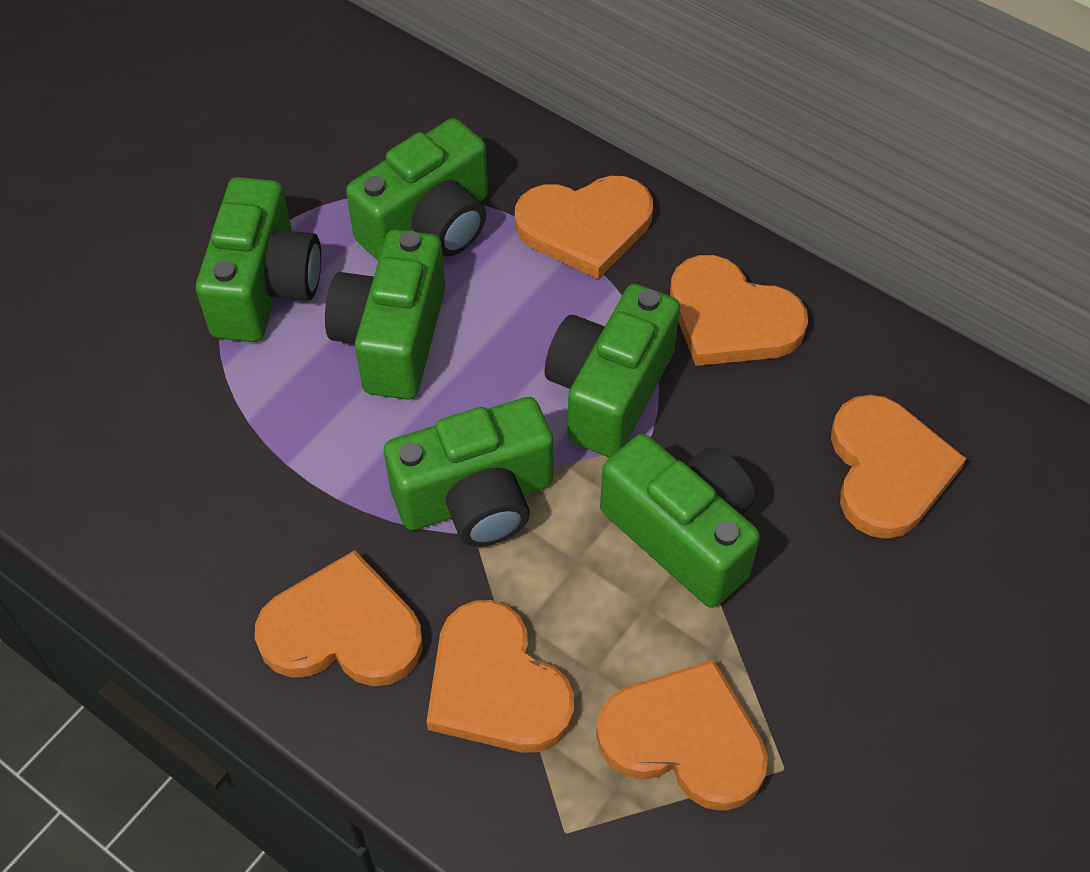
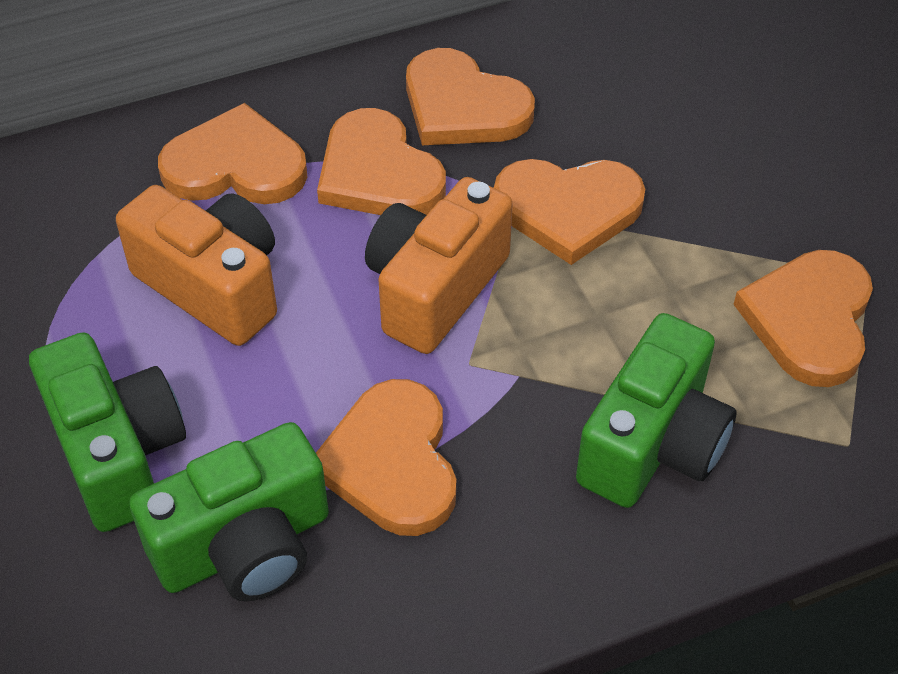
green camera: [196,177,321,342] [325,229,446,400] [346,118,488,261] [384,397,553,547] [545,284,680,458] [600,434,760,608] = 6 -> [29,332,186,532] [129,422,329,602] [576,313,736,508] = 3
orange camera: none = 0 -> [116,185,277,346] [365,177,513,354] = 2

